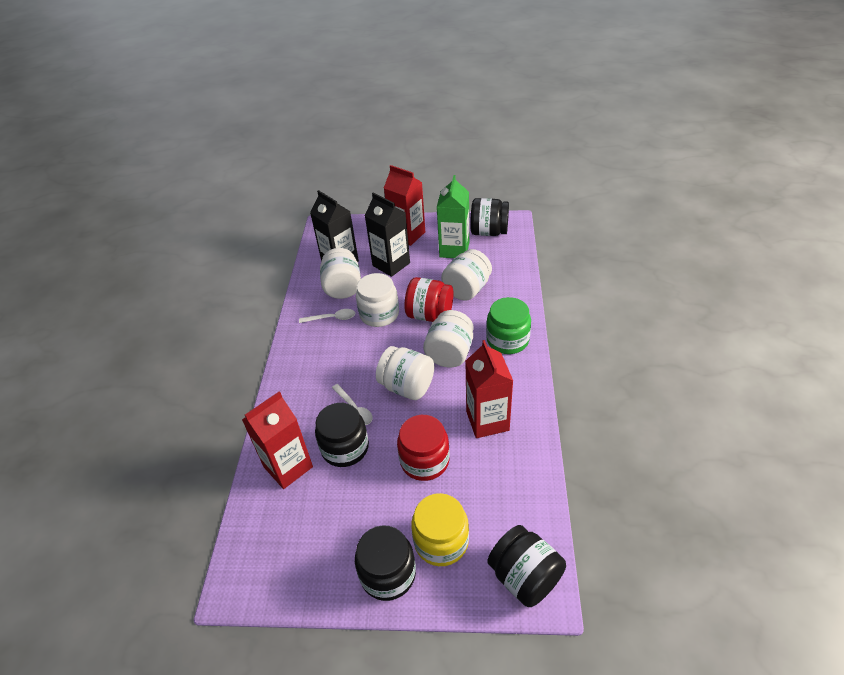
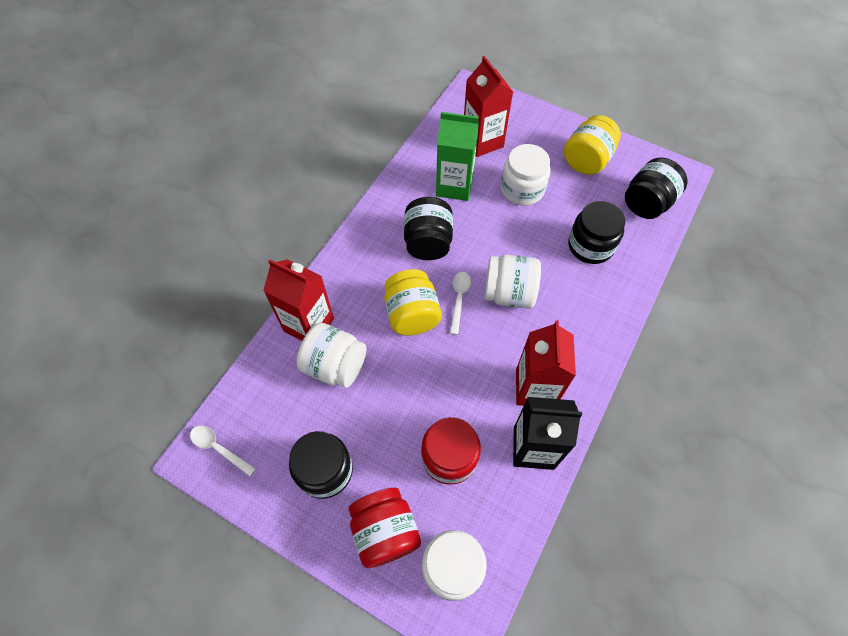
black carton: [310,190,359,262] [365,192,410,277] = 2 -> [513,397,582,470] = 1
green jar: [486,297,531,354] = 1 -> none = 0
white jar: [320,248,361,299] [356,273,399,327] [376,346,434,400] [423,310,474,368] [441,249,492,301] = 5 -> [297,323,366,388] [422,530,487,601] [484,255,541,309] [501,144,551,206] = 4
yellow jar: [411,493,469,566] = 1 -> [384,269,442,336] [564,115,621,175] = 2

